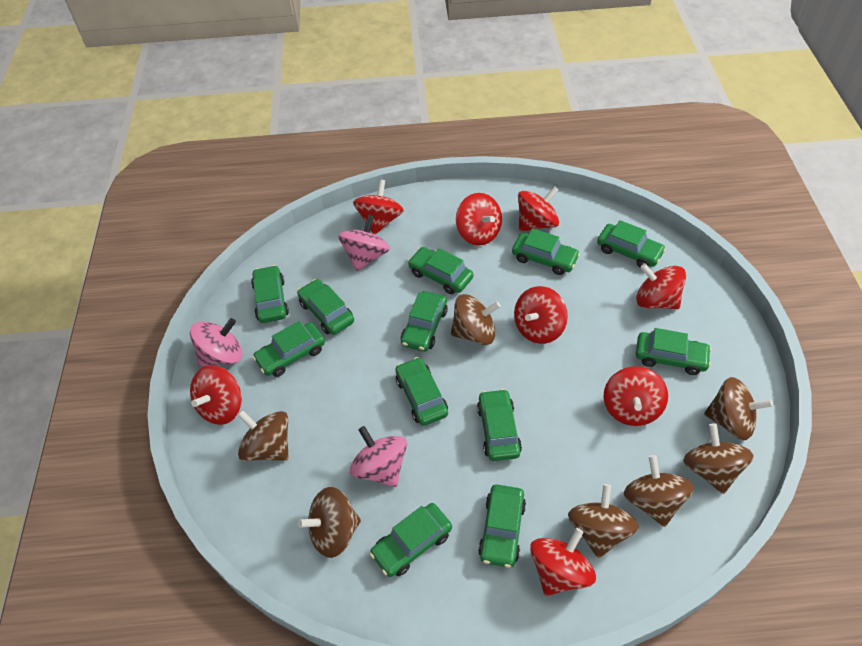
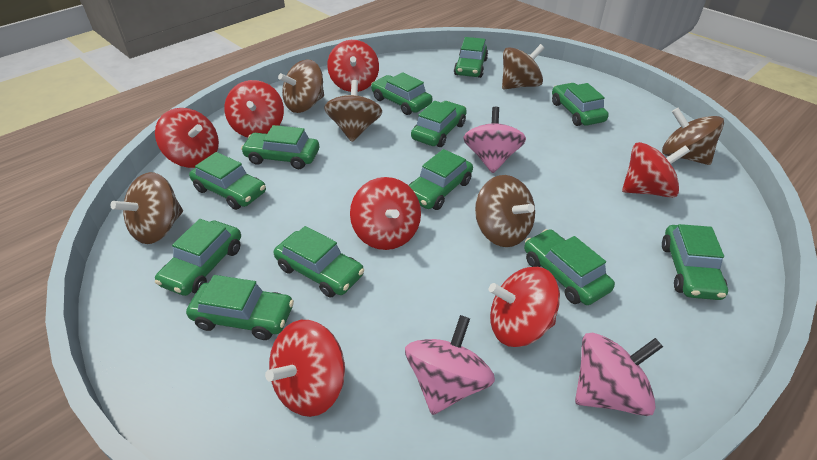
brown spinning top: [237,410,289,461] [298,487,361,558] [451,294,501,345] [568,484,639,558] [624,455,694,527] [683,423,754,494] [704,377,773,440] = 7 -> [110,172,183,244] [278,60,324,113] [324,80,382,142] [475,175,535,247] [502,44,544,89] [662,108,724,165] = 6
red spinning top: [190,365,242,425] [353,179,404,235] [456,193,502,246] [514,286,568,344] [518,186,559,232] [530,528,596,596] [604,366,668,426] [636,264,686,309] = 8 -> [155,108,219,168] [224,80,284,137] [265,320,345,417] [327,40,379,92] [350,177,421,250] [489,267,560,347] [622,142,690,198] = 7

